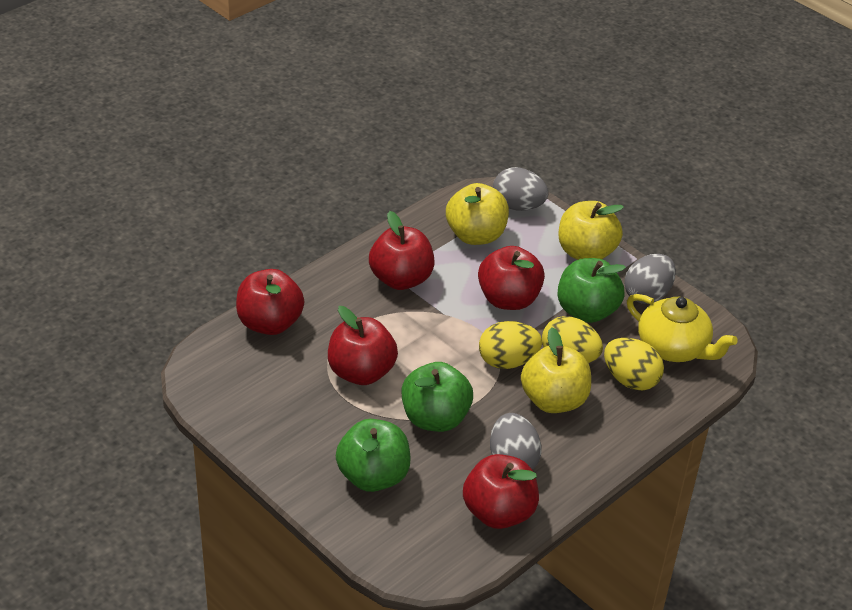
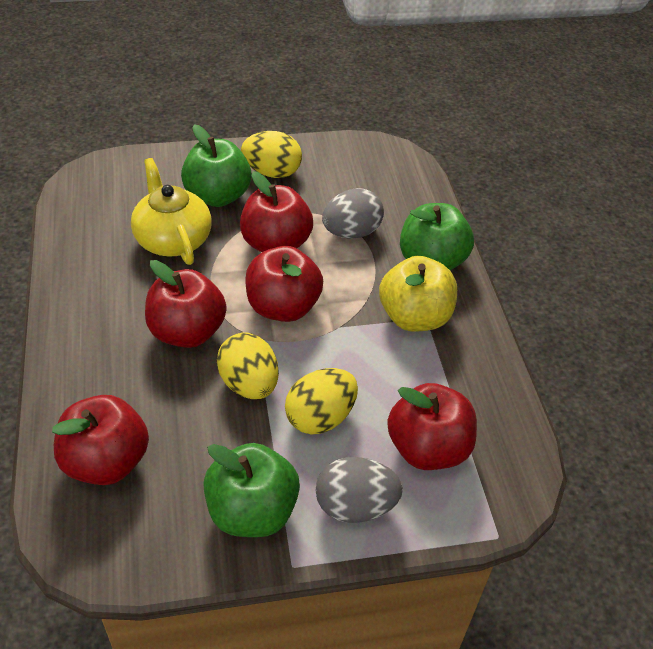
grey egg: [490,413,542,470] [493,167,549,211] [624,254,676,304] = 3 -> [316,457,403,523] [322,188,384,238] = 2
yellow apple: [446,183,509,245] [521,327,591,413] [558,201,624,260] = 3 -> [379,256,457,332] = 1

